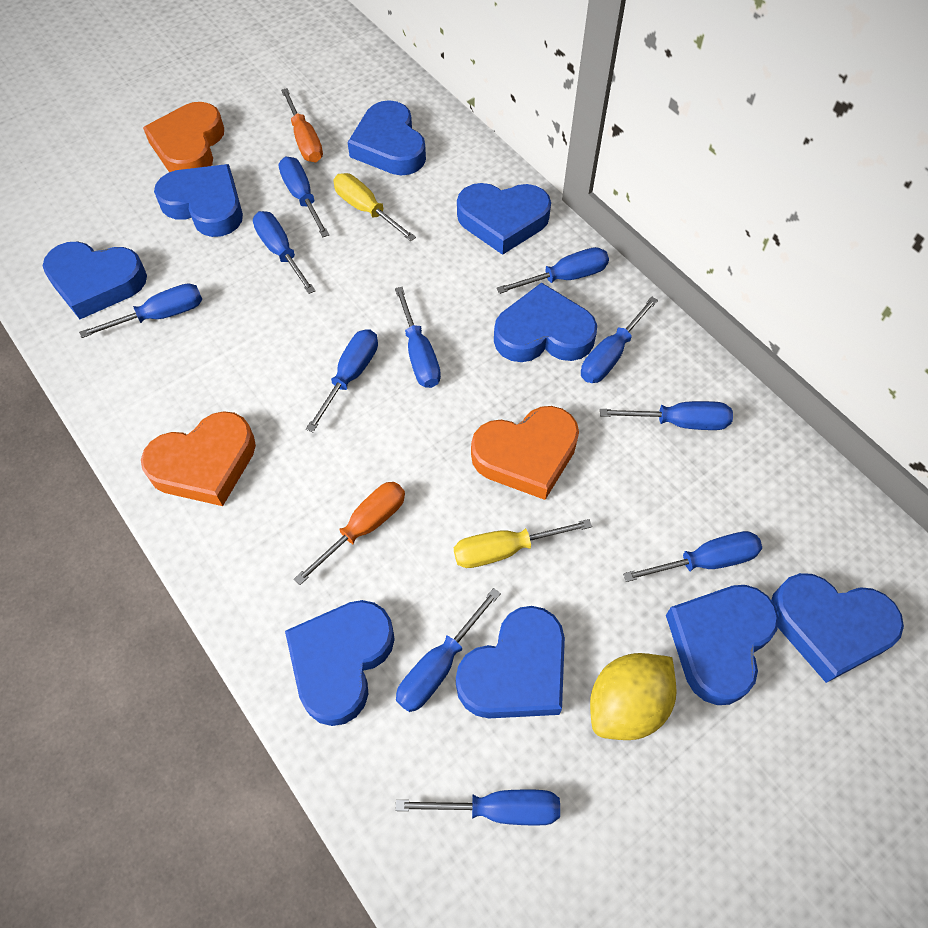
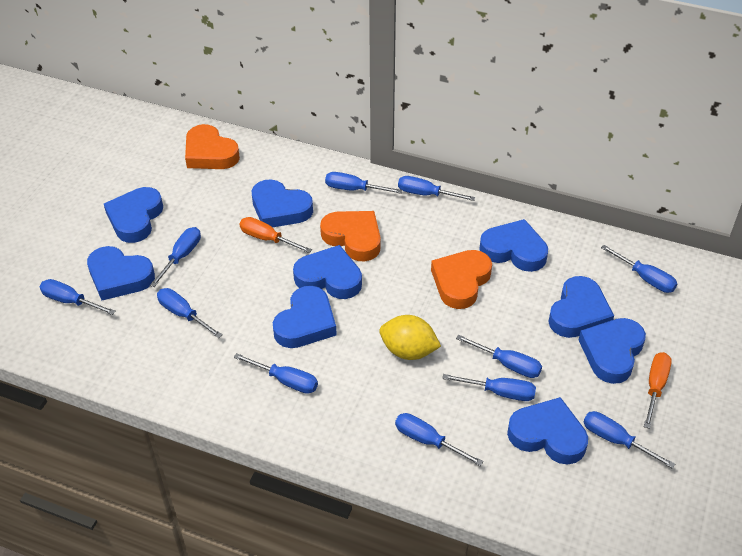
yellow screwdriver: [333,173,416,241] [454,519,592,568] = 2 -> none = 0

